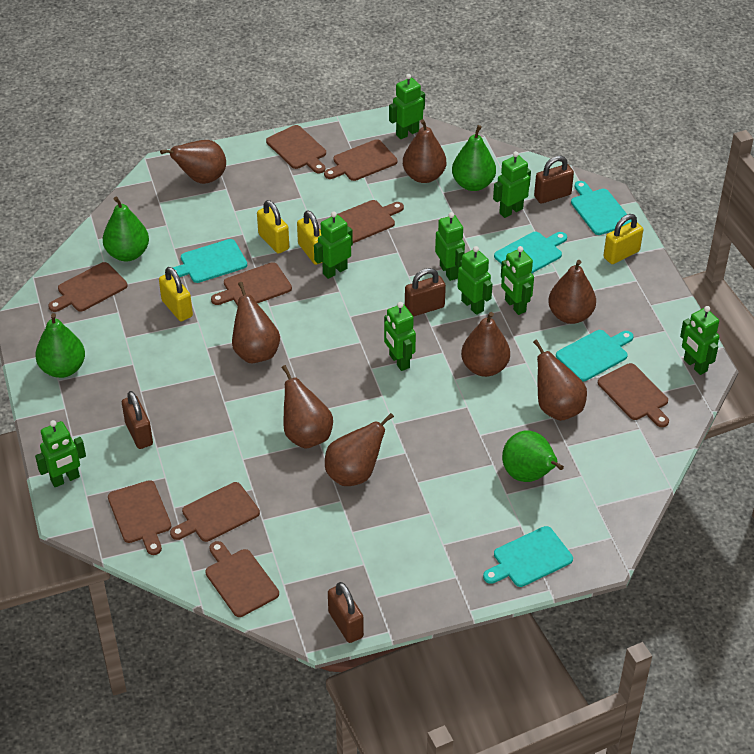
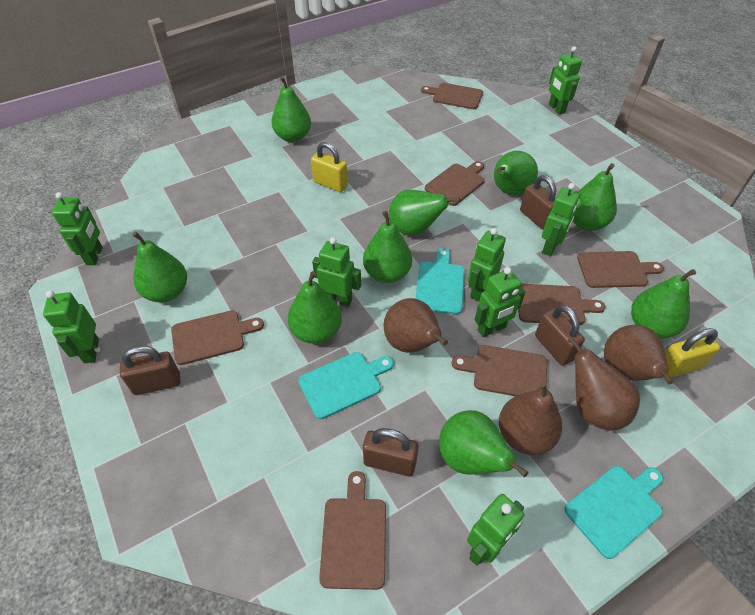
brown cutting board: [48,262,128,312] [108,480,171,555] [170,482,260,542] [205,541,279,617] [211,262,292,306] [266,125,326,173] [324,139,397,181] [329,200,404,243] [598,363,669,427] = 9 -> [171,310,264,365] [319,471,386,590] [421,83,483,109] [425,161,485,206] [452,345,547,396] [518,284,605,325] [577,251,664,288] = 7
brown pear: [160,140,226,184] [232,282,280,363] [282,365,333,449] [325,413,394,486] [403,119,446,183] [461,312,510,377] [533,339,587,421] [548,260,596,324] = 8 -> [384,298,448,353] [499,382,562,455] [567,337,640,430] [604,325,674,384] = 4
green pear: [35,313,85,378] [103,196,149,261] [452,125,496,191] [502,430,564,482] = 4 -> [132,232,187,302] [271,76,311,142] [288,271,342,344] [363,211,412,283] [389,190,460,236] [439,410,528,477] [494,151,538,195] [573,163,617,231] [631,269,696,338] = 9
green robot: [35,420,86,487] [314,212,353,279] [384,302,416,371] [389,74,425,139] [435,212,465,281] [457,246,492,315] [493,151,531,218] [501,246,534,315] [680,306,719,375] = 9 -> [43,291,99,363] [52,192,103,265] [312,237,361,307] [467,494,524,566] [468,228,506,301] [475,267,525,337] [542,183,581,256] [549,46,582,115] = 8
turquoise cutting board: [173,239,247,283] [483,526,573,587] [494,232,567,273] [556,330,634,381] [571,181,631,235] = 5 -> [298,352,394,419] [415,248,465,314] [564,466,663,559] = 3
yellow padlock: [159,267,193,321] [257,200,289,254] [297,210,322,265] [603,214,643,264] = 4 -> [311,142,348,192] [665,328,720,378] = 2

